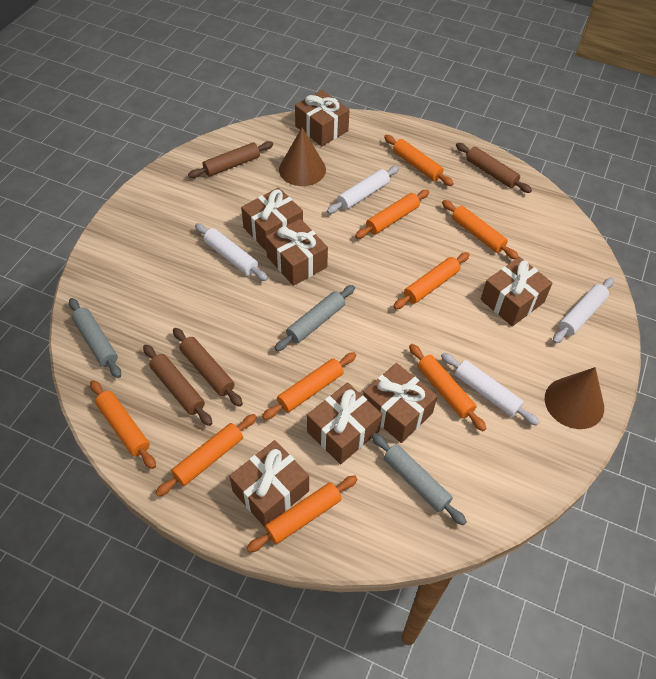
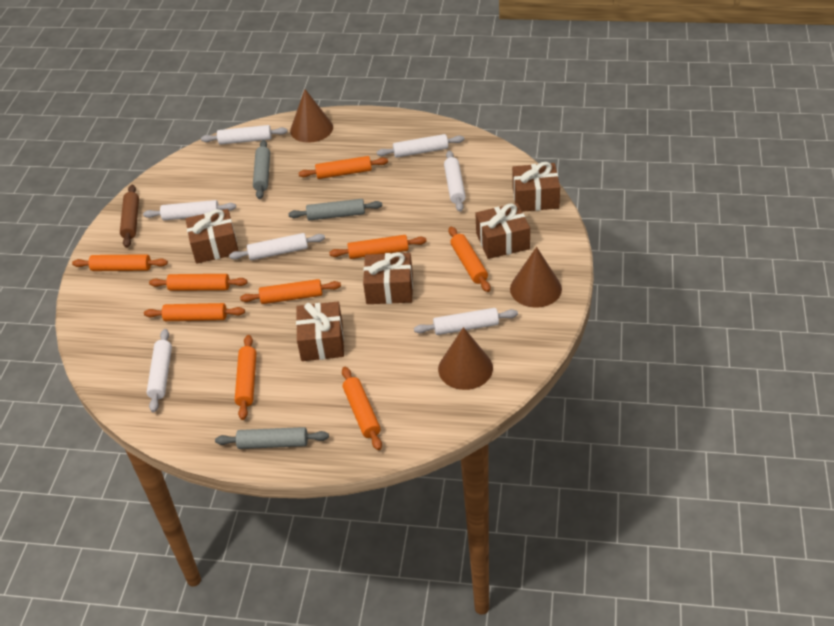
brown cone: [279,128,326,186] [545,367,604,429] = 2 -> [290,89,333,143] [438,327,493,390] [510,247,562,308] = 3
brown gift: [229,440,309,527] [241,187,303,251] [266,219,328,286] [295,90,350,146] [307,382,382,464] [363,363,438,443] [481,257,553,326] = 7 -> [186,209,238,264] [296,302,344,361] [363,252,413,304] [475,203,530,259] [512,162,560,212] = 5
brown rolling pin: [143,344,212,426] [173,328,243,407] [188,141,273,178] [456,143,532,193] = 4 -> [120,185,139,248] = 1
white rolling pin: [195,223,268,281] [327,166,399,214] [441,353,539,426] [553,278,614,344] = 4 -> [143,200,236,220] [146,329,172,412] [201,125,288,145] [229,233,325,260] [377,134,464,158] [414,308,518,335] [444,150,466,212] = 7

